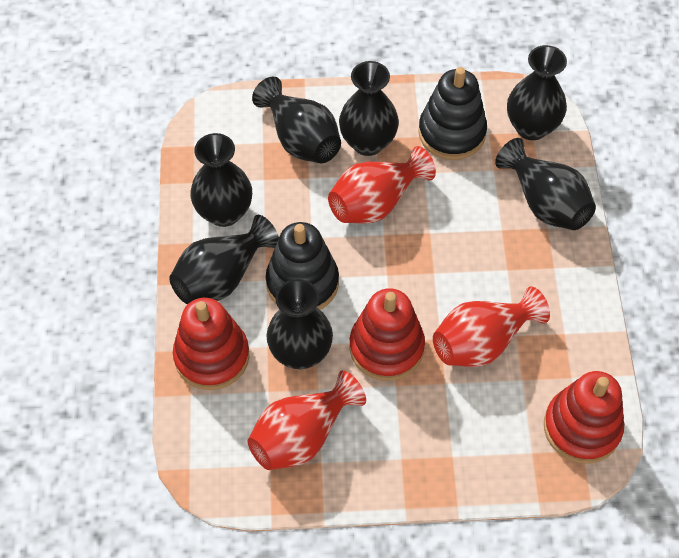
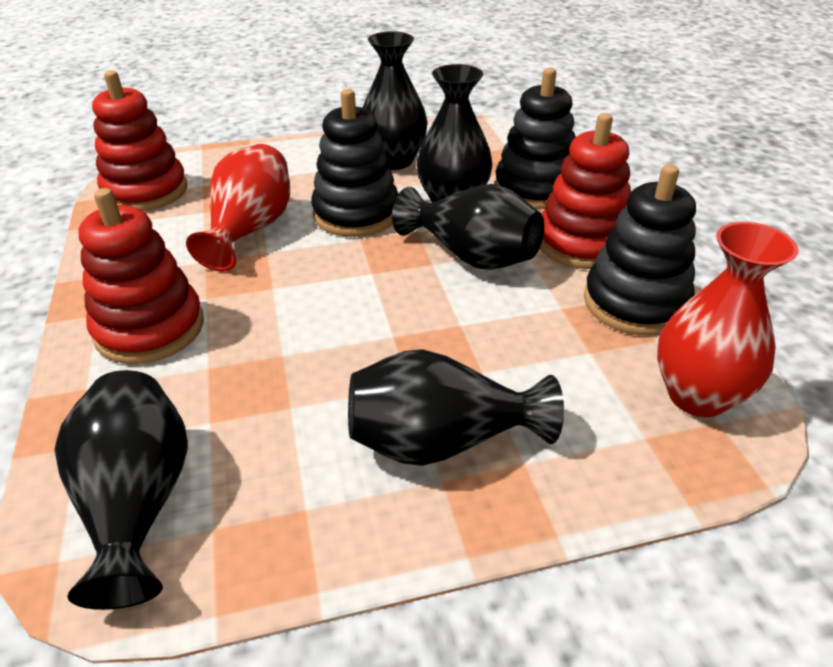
black stacking toy: [266,222,339,310] [418,67,487,160] = 2 -> [311,89,398,237] [495,68,576,209] [584,165,696,336] = 3
black vase: [169,215,279,304] [190,133,252,227] [252,77,341,163] [266,279,333,369] [339,61,399,156] [495,138,596,230] [507,45,567,140] = 7 -> [54,370,188,610] [348,349,564,466] [362,31,428,170] [392,184,544,270] [417,64,492,202] = 5
red vase: [248,370,366,470] [328,146,436,224] [433,286,550,367] = 3 -> [186,144,290,272] [657,222,799,417] = 2

